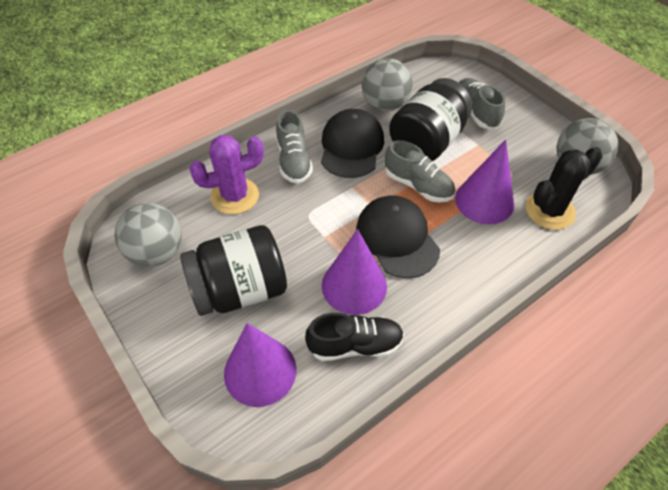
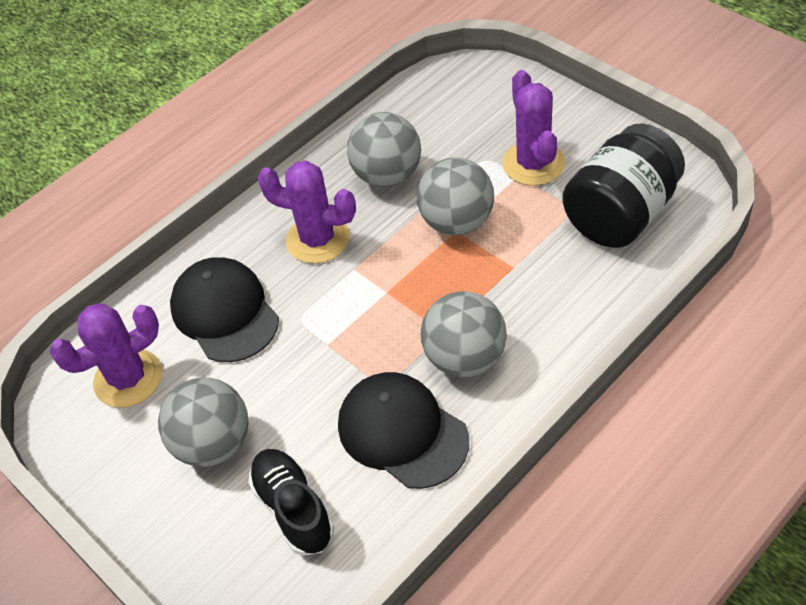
black cactus: [525,147,603,230] = 1 -> none = 0
black jar: [180,225,287,316] [389,78,472,161] = 2 -> [562,123,685,248] = 1
grey ball: [114,203,182,267] [362,58,413,111] [557,118,618,175] = 3 -> [158,378,249,467] [347,112,421,187] [417,157,494,235] [421,291,507,377] = 4
grey shoe: [276,110,313,183] [385,140,455,202] [459,78,505,129] = 3 -> none = 0
purple cactus: [189,135,264,214] = 1 -> [49,303,162,408] [258,161,356,264] [502,70,565,186] = 3
purple cone: [224,323,296,407] [322,229,387,315] [455,139,514,224] = 3 -> none = 0

